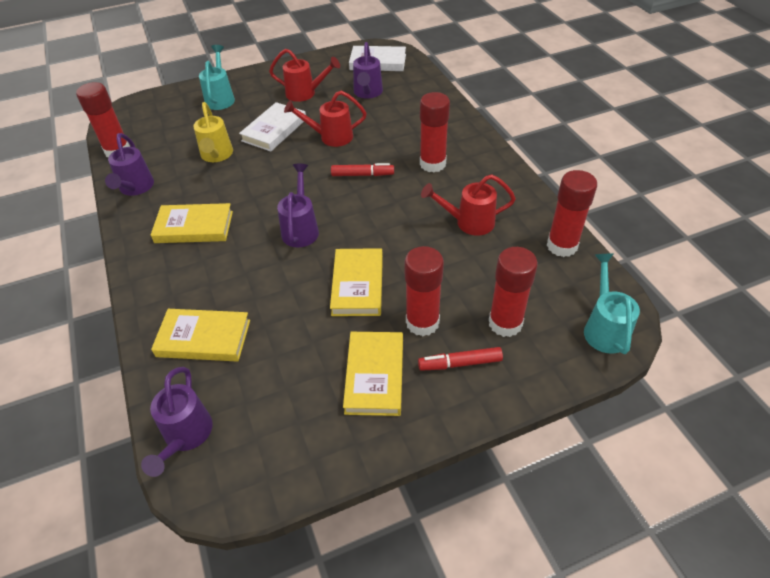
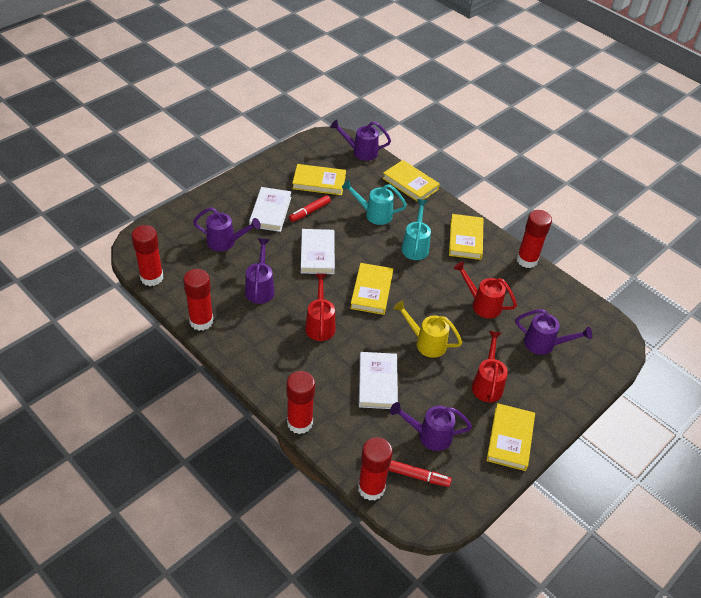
purple watering can: [105,133,154,196] [141,367,213,477] [277,164,319,248] [353,42,383,99] = 4 -> [193,207,261,251] [245,239,274,304] [330,120,391,161] [390,402,472,451] [515,309,592,355] = 5
white book: [239,102,306,152] [349,46,406,71] = 2 -> [249,187,291,232] [301,229,335,274] [359,352,398,409] = 3
yellow book: [151,203,233,243] [151,309,250,362] [330,248,383,316] [343,332,403,416] = 4 -> [292,164,346,195] [350,263,393,315] [383,160,440,202] [449,214,483,260] [486,403,535,471] = 5

